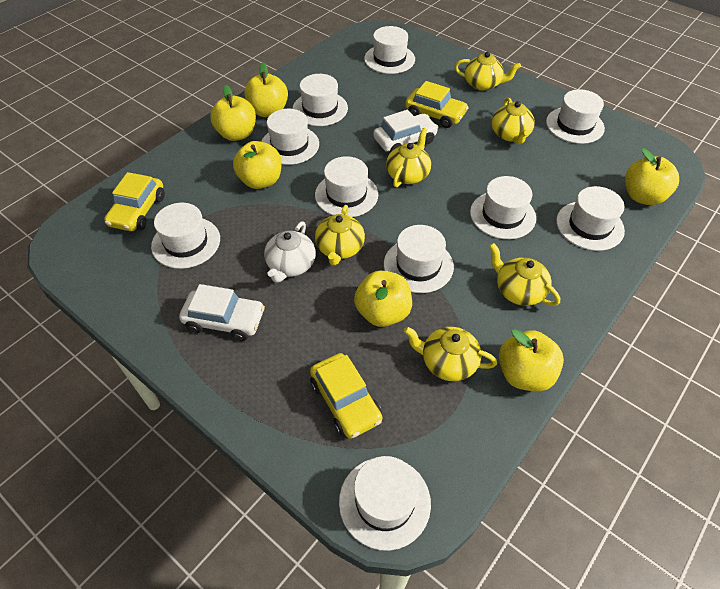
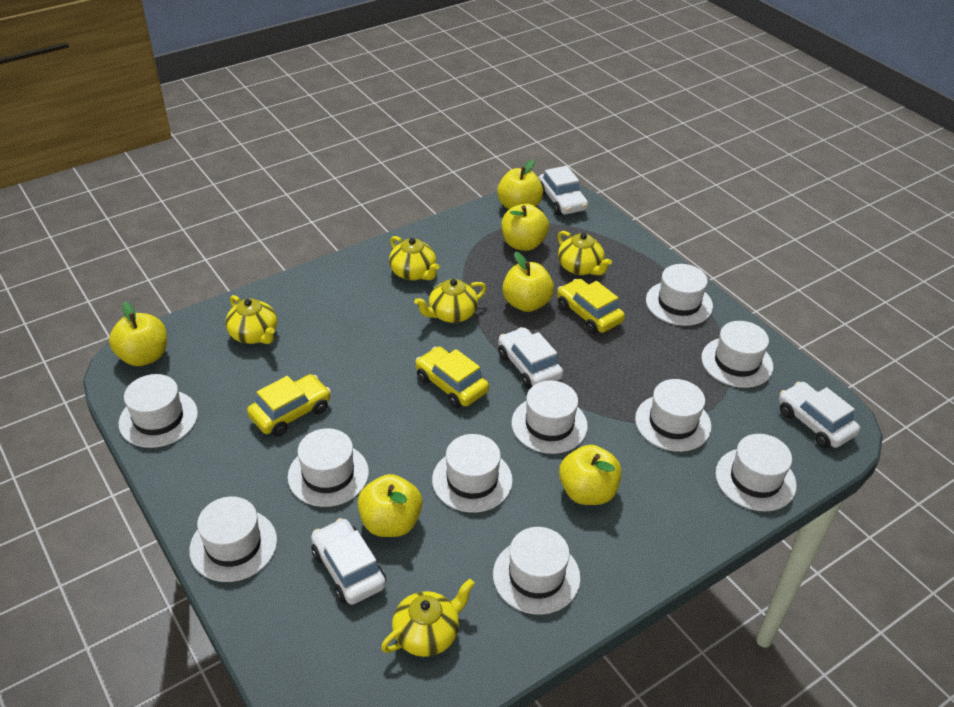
white car: [179,284,265,341] [373,110,438,153] = 2 -> [311,518,386,605] [498,327,563,389] [539,166,588,215] [779,382,860,448] = 4
white teapot: [264,222,316,283] = 1 -> none = 0
yellow teapot: [315,205,365,266] [386,128,431,187] [404,327,497,381] [455,52,521,91] [489,243,560,306] [492,97,535,144] = 6 -> [225,295,277,344] [381,579,475,657] [389,236,439,281] [414,279,486,323] [558,231,612,275] = 5

